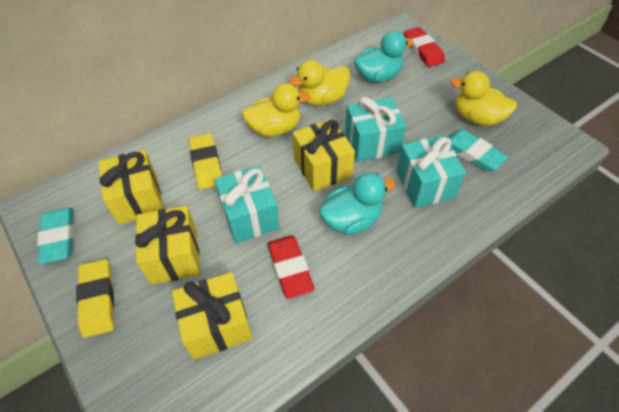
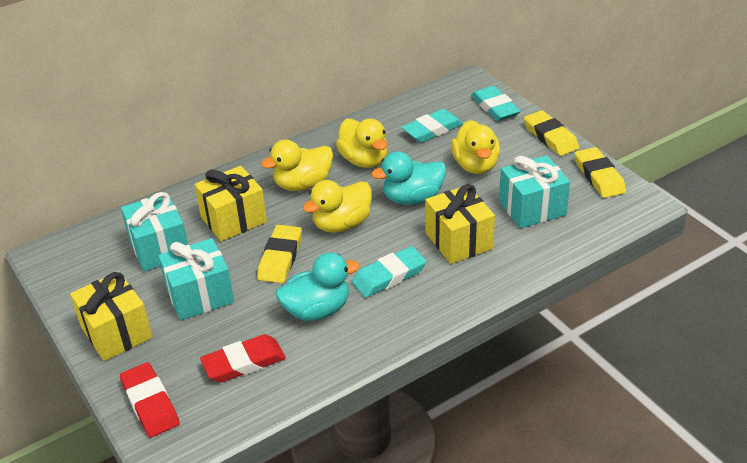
turquoise eraser: [37,208,74,264] [447,129,508,172] = 2 -> [352,246,426,298] [401,109,463,143] [471,86,521,121] = 3
yellow duck: [242,83,310,137] [289,60,350,106] [450,71,517,126] = 3 -> [261,139,333,191] [303,180,372,233] [336,118,387,168] [451,120,500,174] = 4
yellow eraser: [76,259,114,338] [189,133,222,189] = 2 -> [257,225,302,283] [524,110,579,156] [575,147,626,198] = 3
yellow gift: [98,150,164,225] [135,206,200,285] [172,272,253,360] [293,119,355,192] = 4 -> [70,271,153,361] [194,166,267,241] [425,184,495,264] = 3

